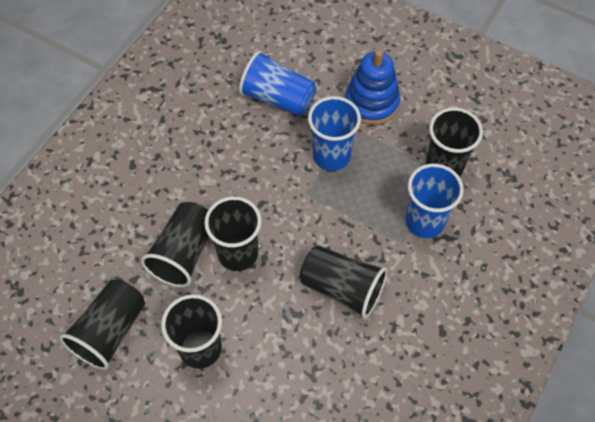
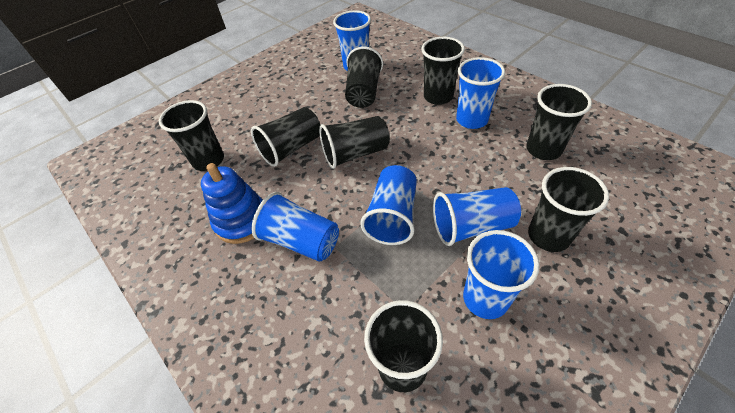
black cup: [59,279,145,370] [141,202,209,287] [161,294,222,369] [204,196,262,271] [300,245,388,319] [426,108,483,177] = 6 -> [159,100,224,171] [251,107,320,167] [319,116,390,169] [345,47,383,108] [364,300,443,392] [421,37,465,105] [526,84,592,160] [528,167,609,252] = 8
blue cup: [239,51,316,116] [308,96,361,171] [405,163,464,238] = 3 -> [252,192,339,262] [333,10,371,71] [360,165,417,245] [433,187,521,246] [456,57,505,129] [463,230,540,319] = 6

